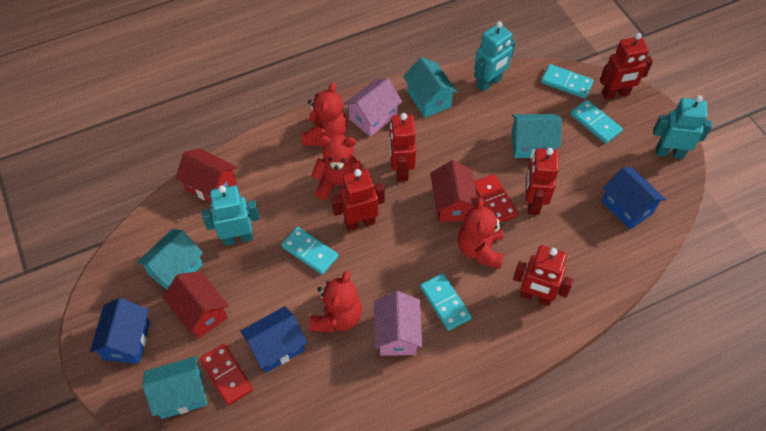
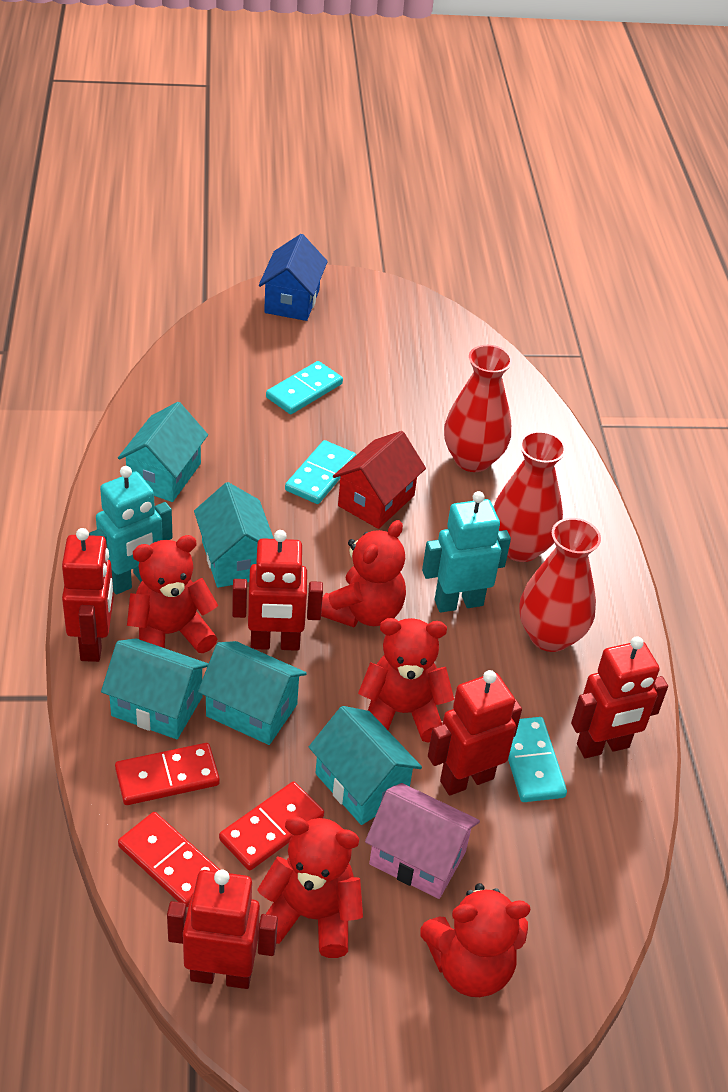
blue house: [90,298,150,364] [240,306,307,373] [602,167,666,230] = 3 -> [259,234,328,321] = 1
pink house: [344,78,402,137] [374,291,422,356] = 2 -> [365,783,480,899] = 1
red domino: [200,343,253,406] [474,174,518,222] = 2 -> [115,743,220,805] [118,812,220,908] [219,782,324,870] = 3
red house: [163,271,229,339] [176,149,237,203] [430,160,477,223] = 3 -> [333,431,426,529] = 1
red teddy bear: [302,82,348,146] [309,271,362,333] [312,135,363,200] [458,197,504,269] = 4 -> [127,535,218,653] [257,816,363,958] [321,520,406,627] [358,618,454,743] [420,883,530,997] = 5
red vase: none = 0 -> [444,345,512,472] [493,431,566,562] [519,518,601,652] = 3
turquoise domino: [281,227,338,275] [420,273,472,331] [541,64,594,98] [570,100,623,144] = 4 -> [266,361,343,414] [285,440,356,504] [508,717,567,802] = 3
turquoise house: [137,229,203,290] [142,356,208,419] [403,57,458,118] [511,114,562,158] = 4 -> [101,638,209,739] [118,402,208,502] [194,482,274,588] [198,641,307,745] [309,706,422,825] = 5
turquoise robot: [201,185,260,246] [474,21,516,92] [653,95,712,159] = 3 -> [89,466,173,595] [422,491,511,613] = 2

